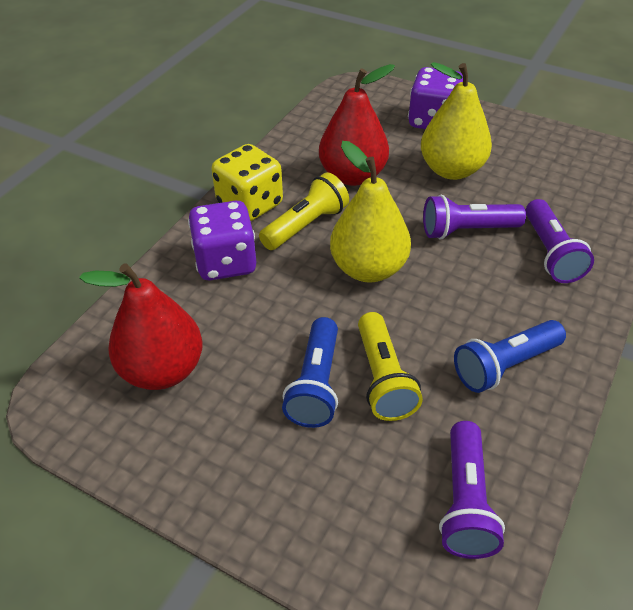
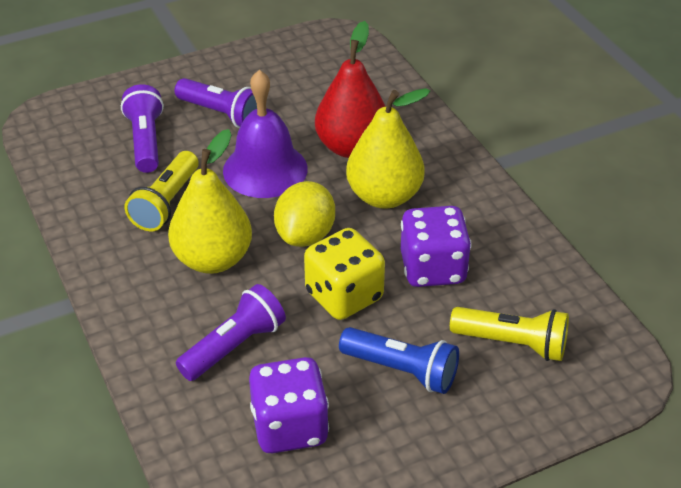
blue flashlight: [282,317,338,428] [454,320,566,393] = 2 -> [339,327,459,394] = 1
purple bell: none = 0 -> [223,70,308,198] = 1
red pear: [79,263,203,390] [319,64,395,186] = 2 -> [315,21,386,158] = 1
yellow lemon: none = 0 -> [274,181,335,247] = 1

